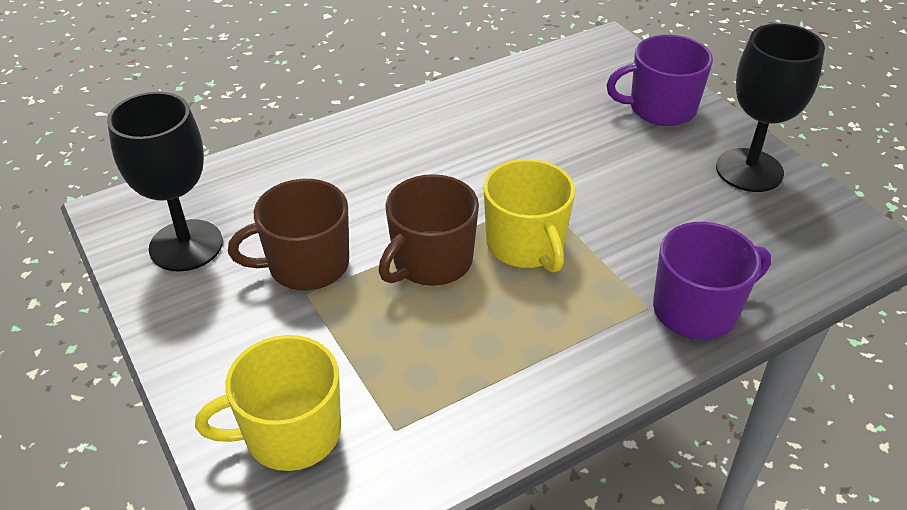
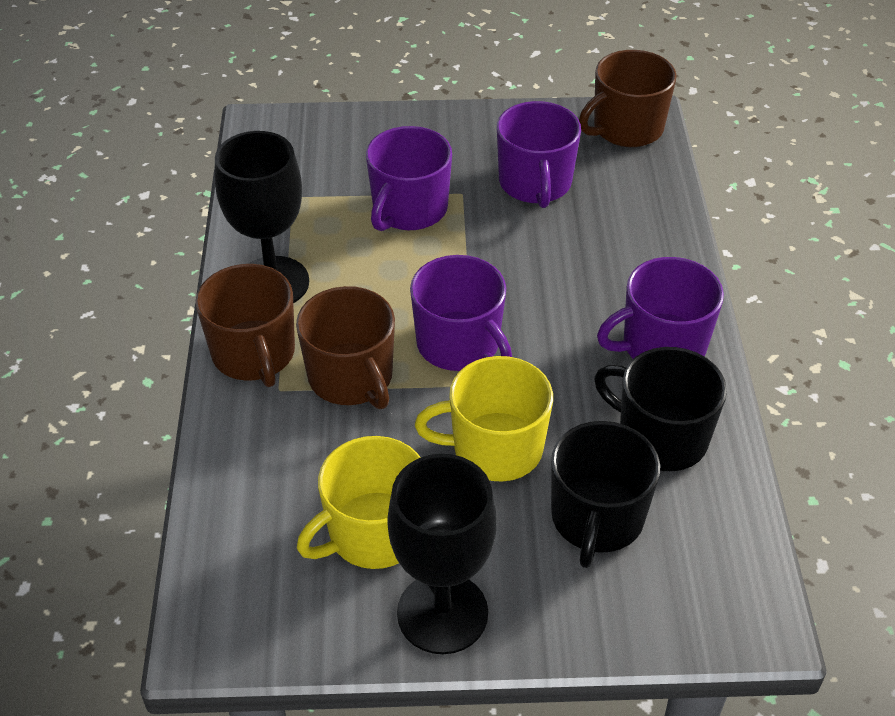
black mug: none = 0 -> [551,421,660,568] [594,347,727,471] = 2
brown mug: [228,179,349,290] [378,174,479,286] = 2 -> [196,264,295,387] [296,286,395,409] [579,50,677,147] = 3
purple mug: [606,35,713,126] [653,222,771,340] = 2 -> [366,126,452,231] [410,255,512,371] [497,101,581,208] [597,257,724,359] = 4

